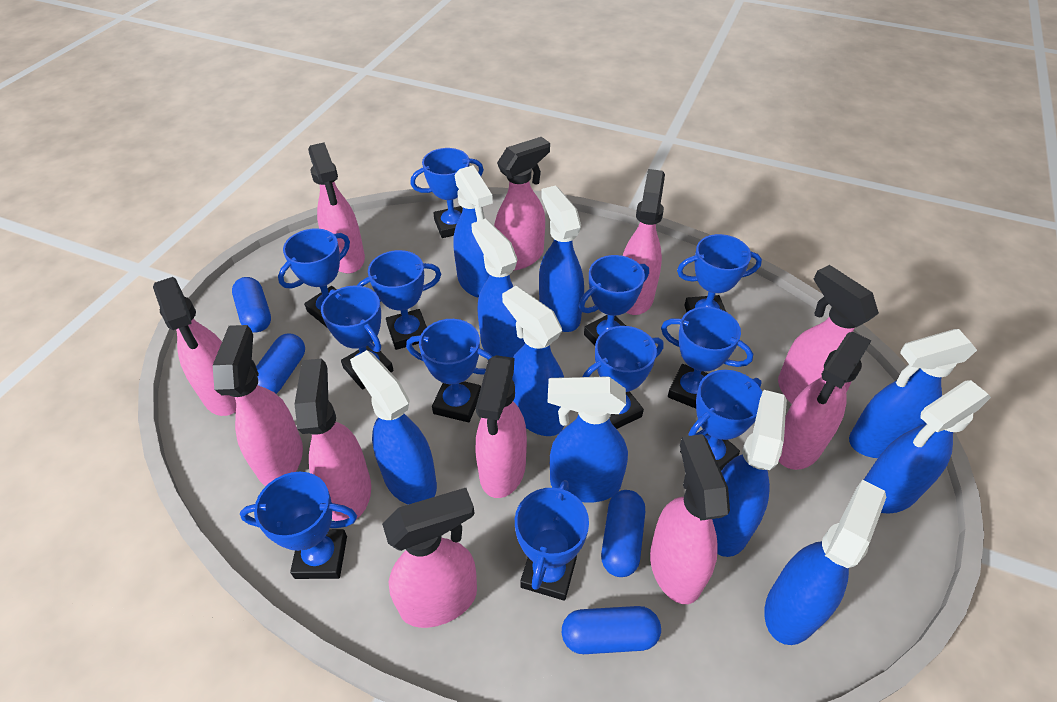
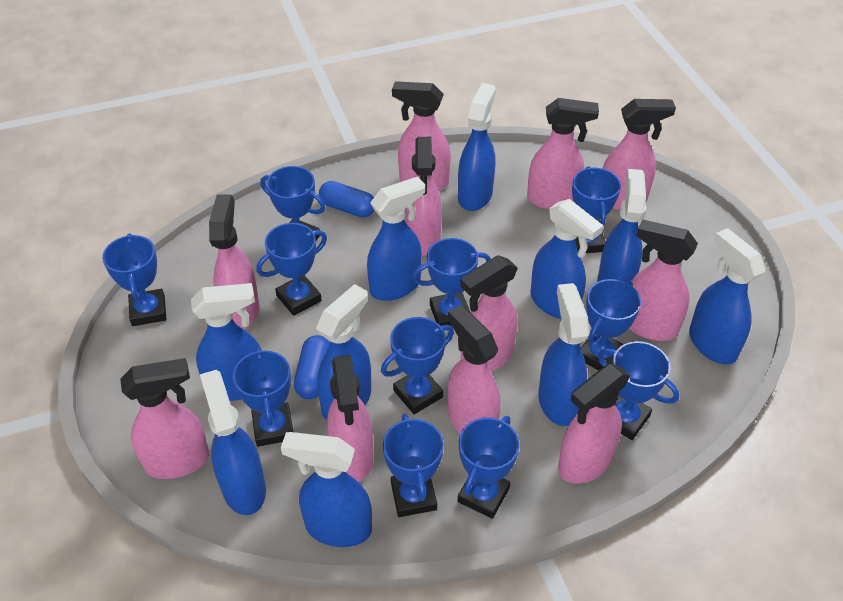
blue capsule: [232,277,271,332] [256,334,305,394] [562,606,661,654] [601,490,645,577] = 4 -> [294,335,330,399] [319,181,374,218] = 2
blue trophy: [240,472,357,579] [278,228,350,327] [321,285,394,390] [357,250,441,350] [406,319,493,422] [410,148,484,238] [515,480,589,601] [579,255,649,345] [583,326,664,429] [661,307,753,408] [677,234,762,312] [680,370,763,470] = 12 -> [102,233,166,326] [233,347,293,447] [256,223,327,316] [260,166,326,240] [381,317,454,414] [383,413,444,517] [412,238,491,326] [458,416,520,519] [572,166,621,253] [581,279,641,371] [598,341,679,440] = 11

